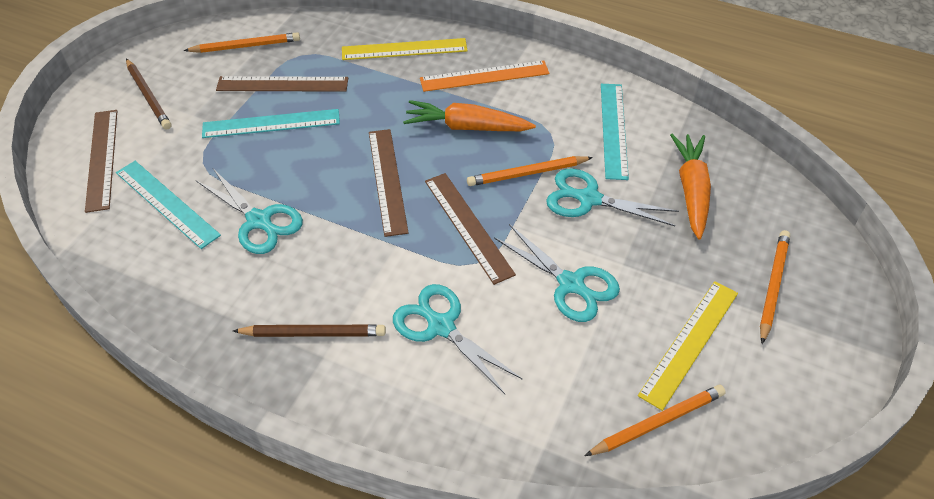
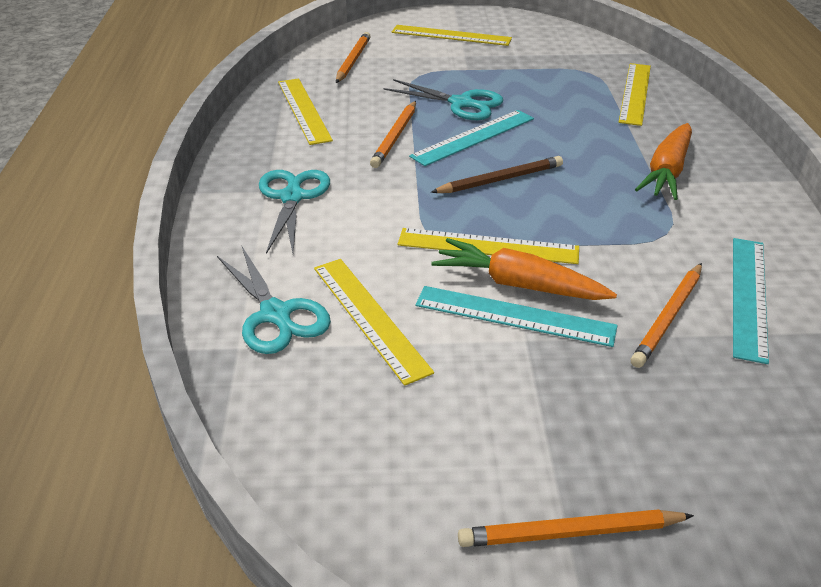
brown pencil: [126,59,171,130] [233,325,386,337] = 2 -> [431,156,563,193] = 1
brown ruler: [85,110,117,213] [216,76,348,92] [369,129,409,237] [425,173,516,285] = 4 -> none = 0
orange ruler: [420,60,549,92] = 1 -> none = 0
turquoise scissors: [196,169,303,254] [393,284,523,394] [494,224,620,322] [546,169,679,226] = 4 -> [217,247,331,354] [259,170,330,254] [384,79,503,120] = 3
yellow ruler: [342,38,467,60] [638,281,738,411] = 2 -> [278,78,333,145] [314,259,434,386] [391,25,512,46] [398,228,579,264] [619,63,651,126] = 5

